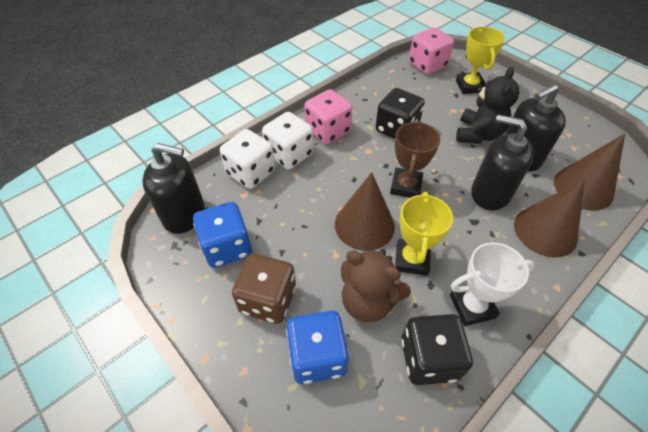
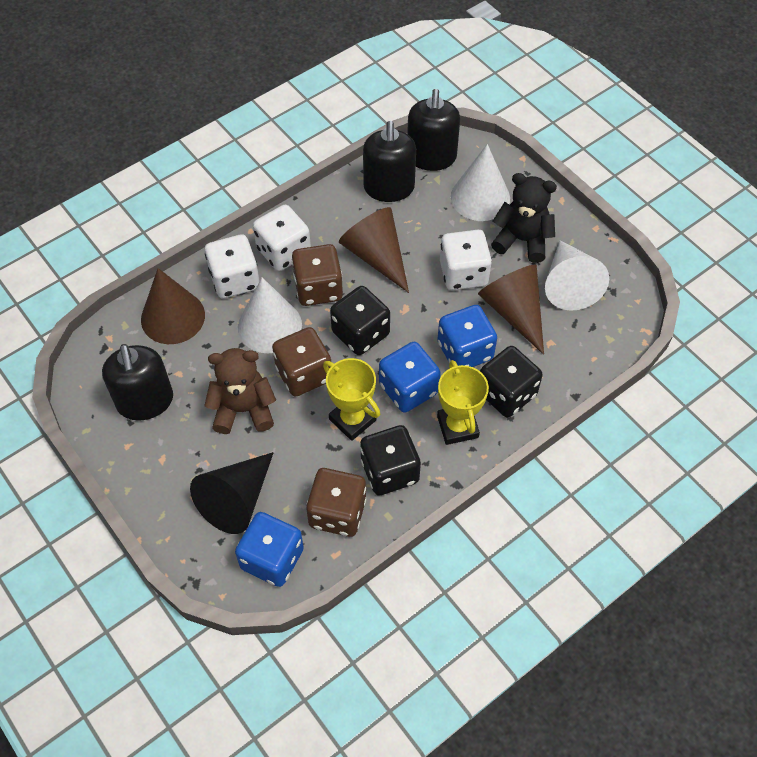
black cone: none = 0 -> [190,452,274,534] = 1
black dice: [375,88,425,139] [401,314,473,385] = 2 -> [330,286,390,355] [360,425,421,496] [480,346,543,418] = 3
blue dice: [193,202,252,268] [286,310,349,384] = 2 -> [235,512,304,587] [379,342,441,413] [438,305,497,367] = 3
brown dice: [232,254,296,324] = 1 -> [272,327,331,396] [292,244,343,306] [306,468,367,537] = 3
brown trophy: [390,121,440,198] = 1 -> none = 0
pink dice: [304,89,352,144] [409,27,454,74] = 2 -> none = 0
white cone: none = 0 -> [238,277,302,353] [451,144,510,221] [545,240,609,311] = 3
white dice: [220,129,275,189] [262,112,313,169] = 2 -> [205,234,260,298] [253,205,311,271] [440,230,492,290] = 3
white trophy: [450,242,535,326] = 1 -> none = 0

